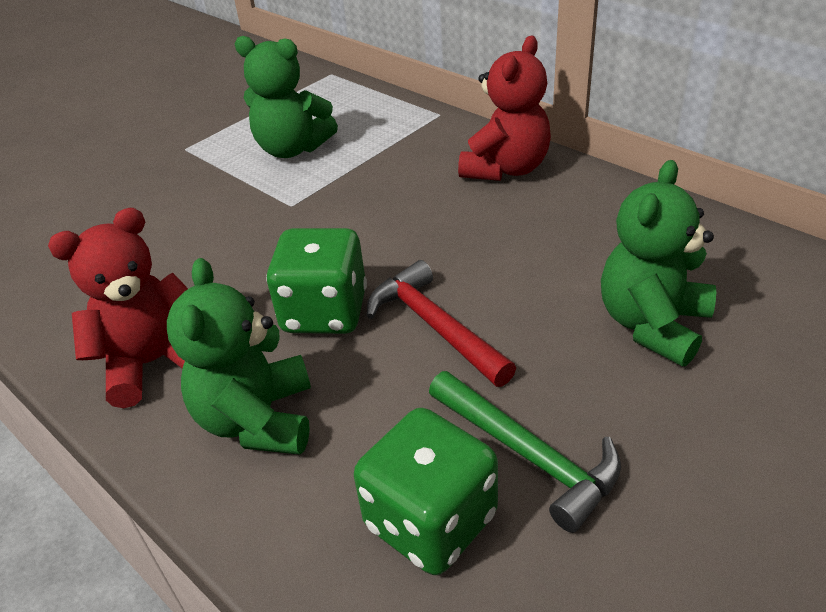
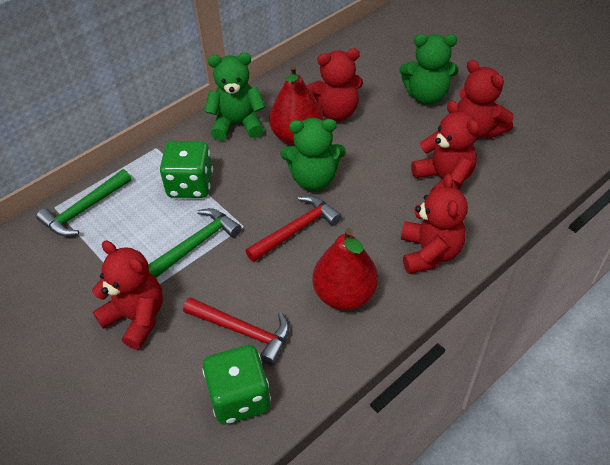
green hammer: [429,371,621,533] = 1 -> [36,169,131,236] [148,208,241,278] = 2
red hammer: [367,260,516,387] = 1 -> [183,297,290,366] [245,195,342,262] = 2
red pear: none = 0 -> [269,65,323,145] [312,228,378,310] = 2
red teddy bear: [48,208,188,408] [458,36,551,181] = 2 -> [92,241,163,350] [306,48,363,121] [401,174,468,274] [411,100,479,193] [458,60,514,139] = 5

